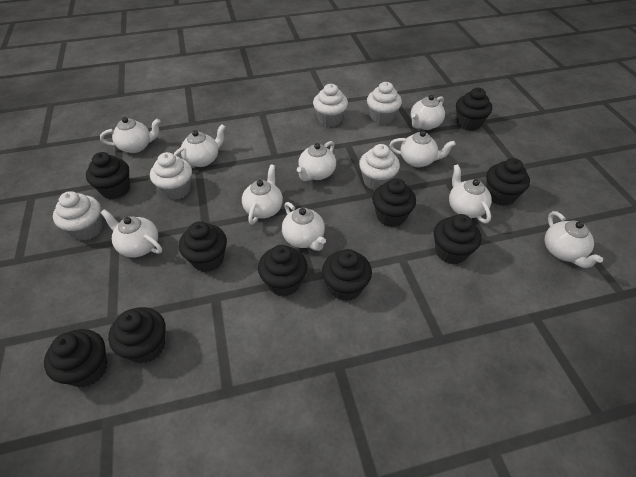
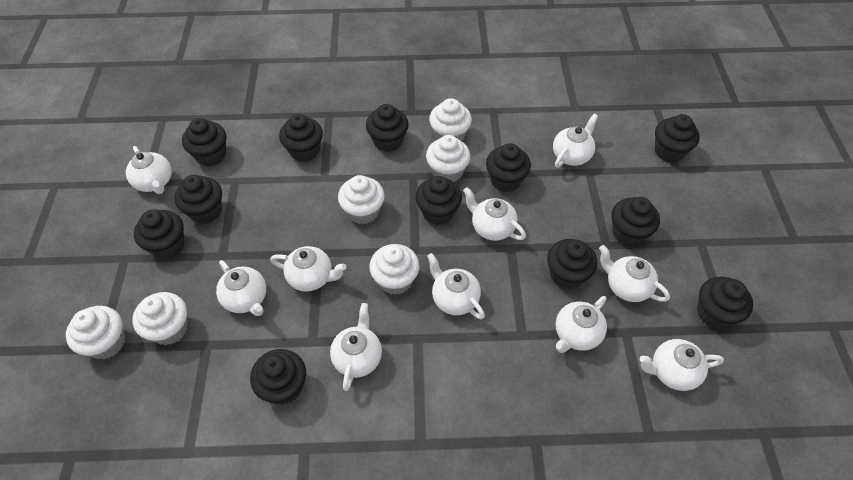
black cupcake: [44,329,107,387] [86,152,130,199] [108,307,166,363] [179,221,227,272] [258,245,307,296] [322,249,372,301] [372,178,416,227] [434,214,481,264] [456,88,492,131] [486,158,530,206] = 10 -> [134,210,185,259] [174,175,222,224] [182,118,226,167] [250,349,306,405] [279,114,323,162] [366,104,409,152] [415,176,462,225] [486,143,531,192] [547,239,597,289] [612,197,660,246] [655,114,700,163] [697,277,753,329] = 12
white cupcake: [53,191,103,241] [150,152,192,200] [313,84,348,127] [359,144,400,190] [367,82,402,125] = 5 -> [66,306,125,359] [132,292,188,345] [338,175,384,224] [369,244,420,295] [426,135,470,182] [429,98,472,141] = 6

